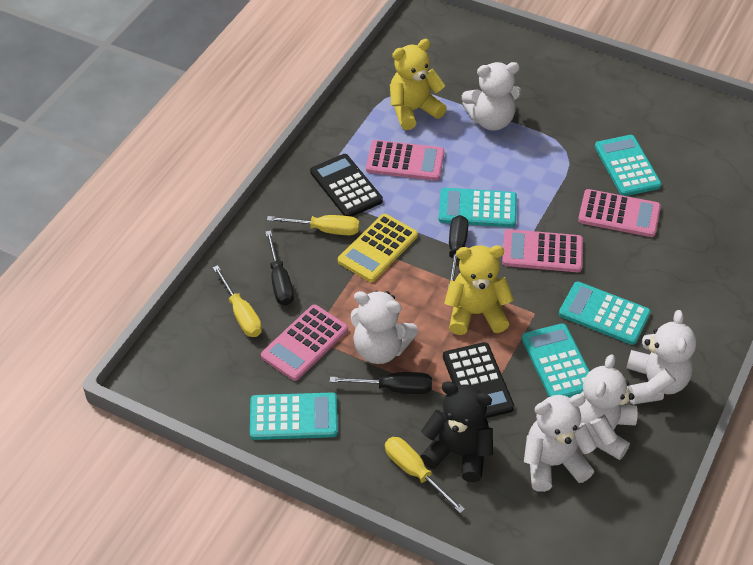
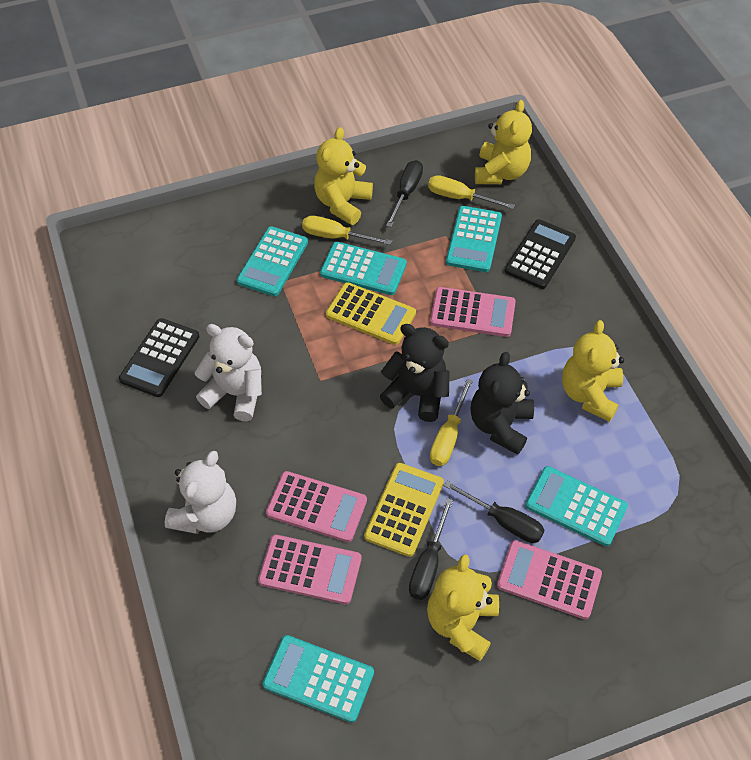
black teddy bear: [420,381,493,482] = 1 -> [380,324,450,422] [470,352,534,455] = 2
white teddy bear: [350,291,418,364] [462,62,522,131] [524,394,597,492] [579,354,638,460] [626,310,696,405] = 5 -> [165,451,236,534] [194,324,262,421] = 2
yellow calculator: [338,214,418,282] = 1 -> [326,282,416,345] [364,463,444,557] = 2
yellow teddy bear: [390,39,447,130] [444,245,514,335] = 2 -> [314,127,373,225] [427,554,499,661] [475,100,532,184] [562,320,624,422] = 4

